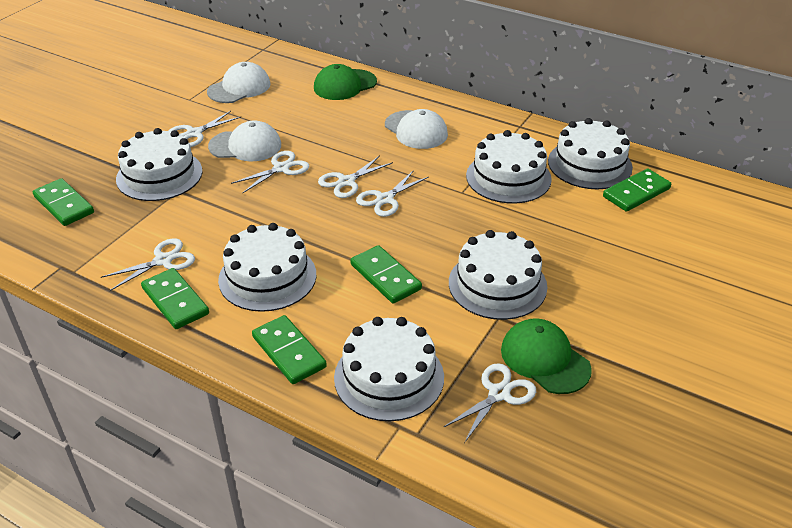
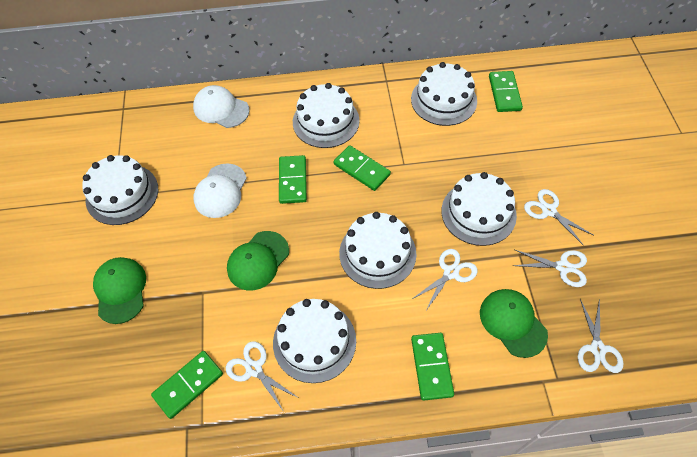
green cap: [314,64,377,100] [501,318,592,394] = 2 -> [93,257,146,324] [227,231,289,291] [480,289,548,358] = 3
white cap: [207,62,270,103] [208,120,281,161] [385,109,448,149] = 3 -> [193,85,250,128] [193,163,247,218] = 2
white scissors: [101,238,195,291] [169,111,241,147] [231,151,310,194] [318,156,393,198] [356,170,428,217] [444,363,536,443] = 6 -> [226,341,298,412] [412,249,478,312] [513,250,587,287] [524,189,593,246] [578,299,624,373] = 5

